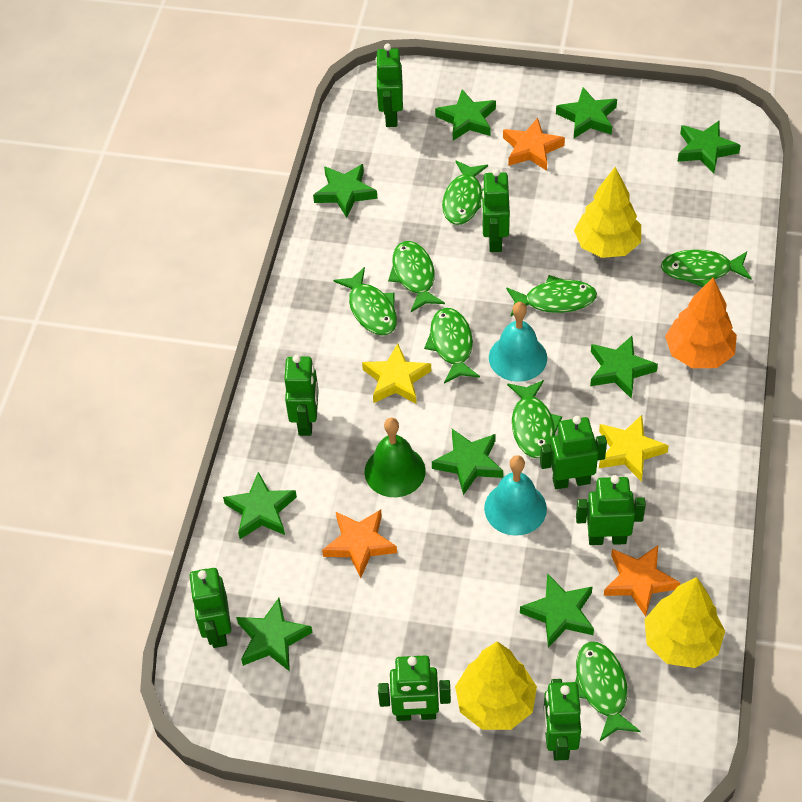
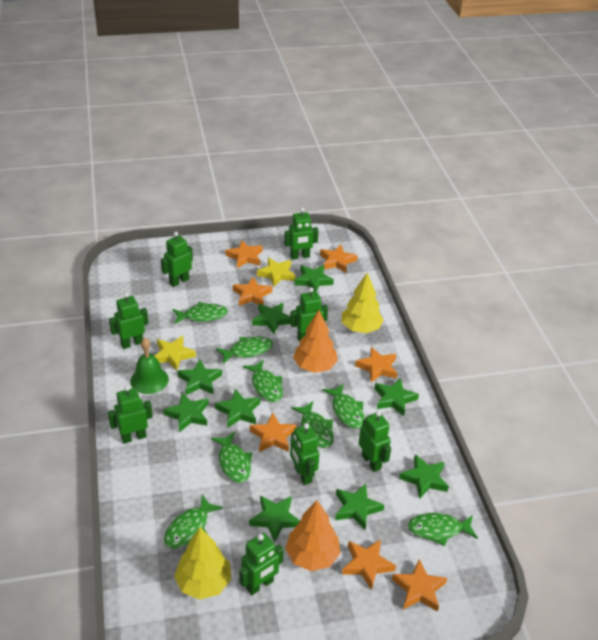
orange star: [322,510,397,578] [503,118,565,171] [604,545,680,617] = 3 -> [226,240,263,268] [233,277,272,306] [250,413,297,452] [320,245,358,273] [342,539,396,590] [355,347,397,382] [392,559,447,612] = 7
orange tree: [665,277,737,368] = 1 -> [285,500,340,571] [293,310,338,373] = 2
turquoise bell: [484,455,547,536] [489,302,547,382] = 2 -> none = 0
yellow tree: [455,641,537,730] [574,167,641,258] [645,577,725,668] = 3 -> [174,527,231,600] [342,272,384,333] = 2

